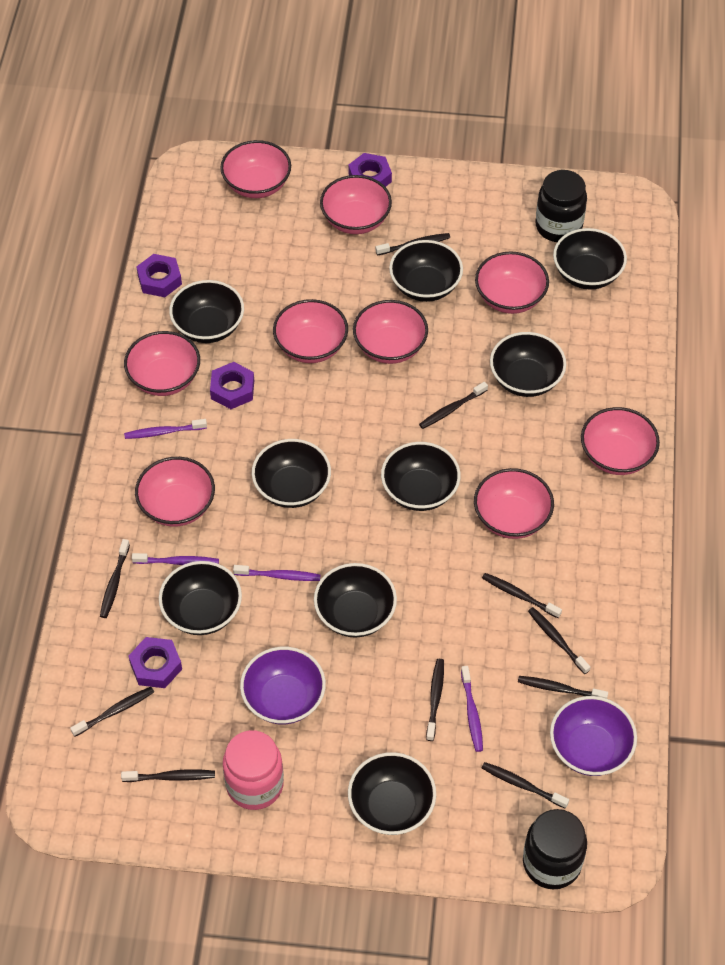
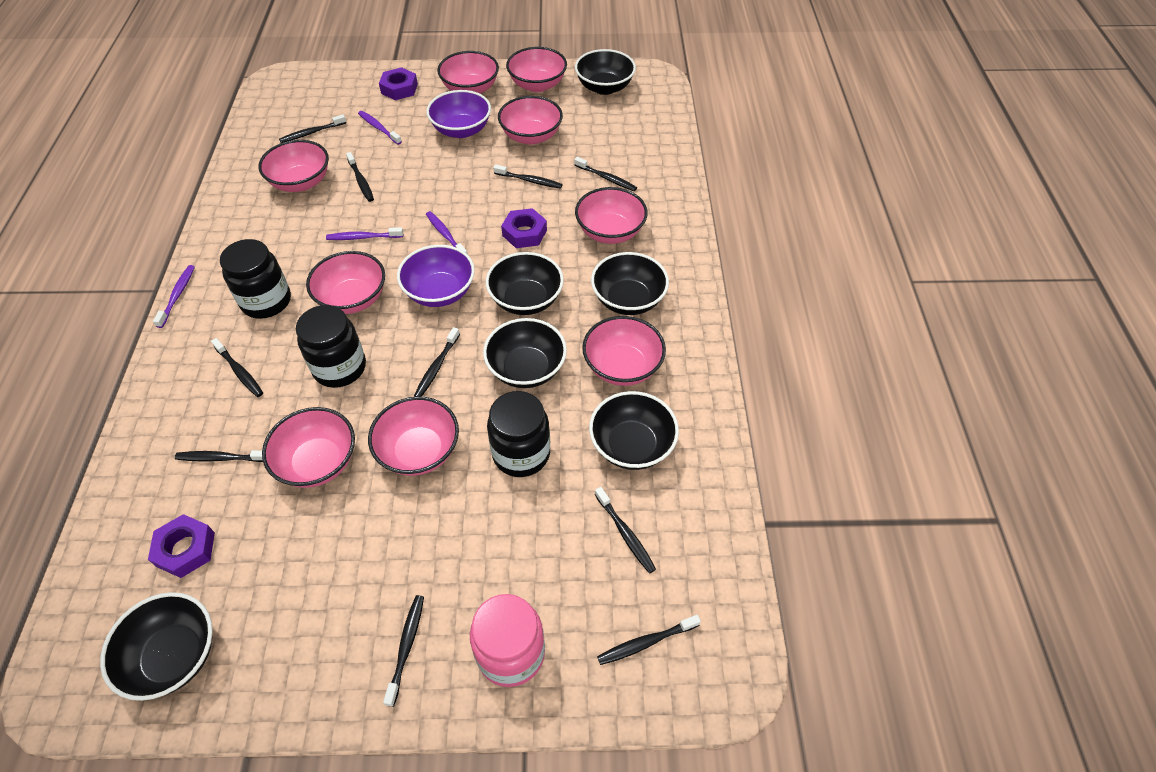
black bowl: [159,561,242,635] [169,280,244,343] [252,439,331,508] [314,563,397,637] [348,752,436,835] [381,442,461,511] [389,240,463,302] [490,332,566,397] [553,228,627,289] = 9 -> [100,592,213,701] [483,318,567,388] [486,252,564,315] [575,49,636,95] [589,391,679,470] [591,252,669,315] = 6
black jar: [523,809,587,889] [536,170,587,242] = 2 -> [220,239,291,319] [296,305,366,388] [487,391,550,477] = 3
purple nut: [129,637,182,688] [136,254,182,297] [210,362,254,409] [348,153,392,187] = 4 -> [148,514,215,578] [379,67,418,100] [501,208,547,248] = 3

